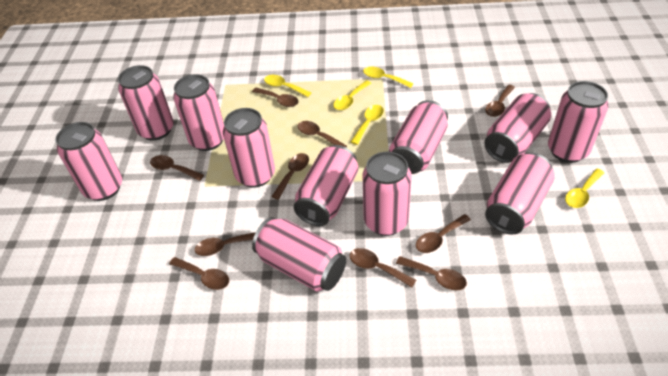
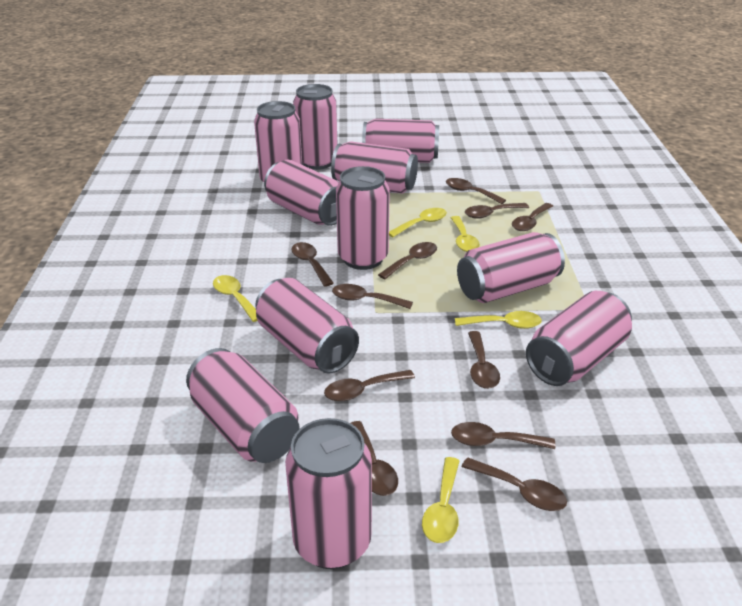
brown spoon: [150,155,204,181] [169,257,229,290] [195,232,256,256] [252,88,299,107] [271,153,309,200] [297,121,347,147] [350,248,416,288] [396,256,467,291] [416,214,471,253] [485,85,515,117] = 10 -> [292,242,334,287] [324,370,415,402] [332,284,413,309] [351,421,398,496] [378,242,437,279] [446,178,506,204] [451,422,555,449] [461,457,567,511] [465,203,529,219] [468,331,500,389] [512,203,553,231] = 11

